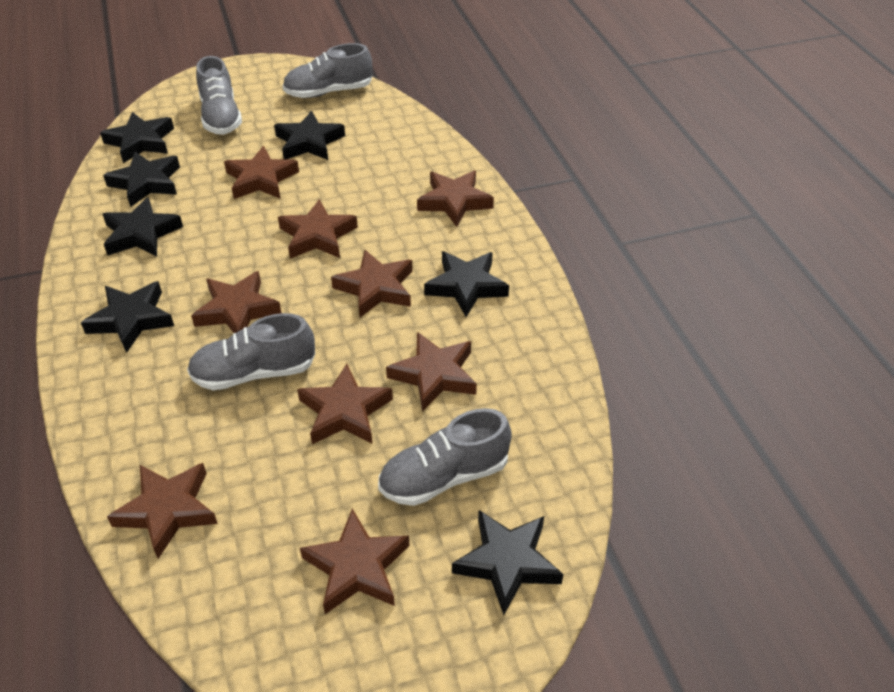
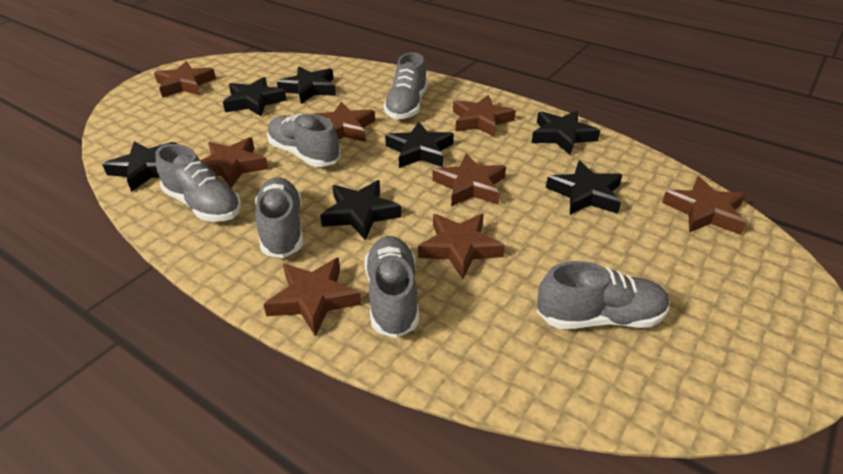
brown star: [107,463,218,559] [191,271,281,333] [224,146,299,199] [278,199,358,258] [297,364,393,444] [300,509,409,614] [331,250,413,317] [386,332,477,411] [417,171,494,227] = 9 -> [154,62,216,98] [201,137,268,188] [263,257,361,337] [314,102,375,142] [418,214,505,279] [432,153,506,207] [453,95,516,137] [662,176,746,235] = 8
grey shoe: [187,313,316,390] [196,56,242,135] [282,43,372,98] [378,408,512,506] = 4 -> [156,144,241,222] [255,178,303,258] [267,114,341,167] [365,236,419,338] [383,52,427,119] [537,261,670,329] = 6

